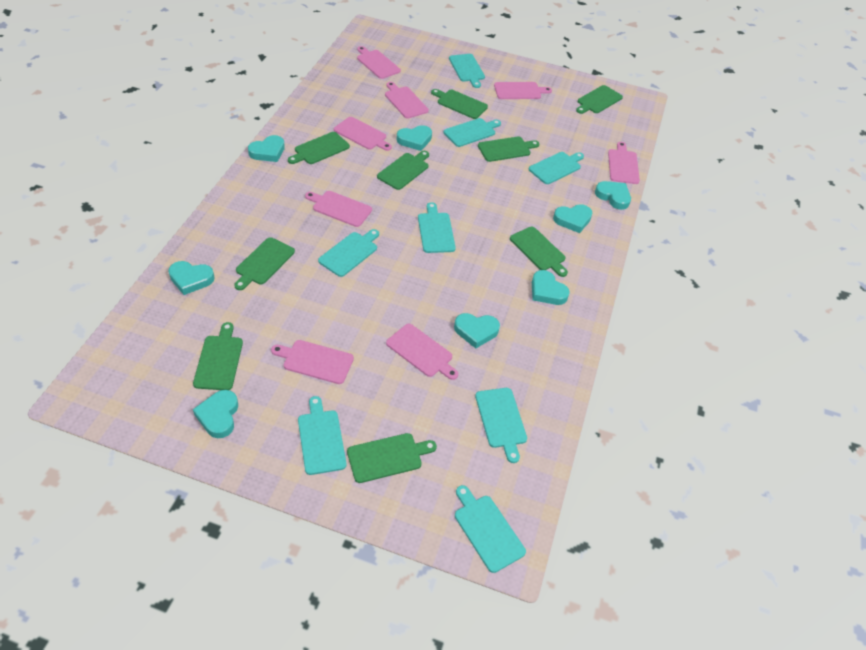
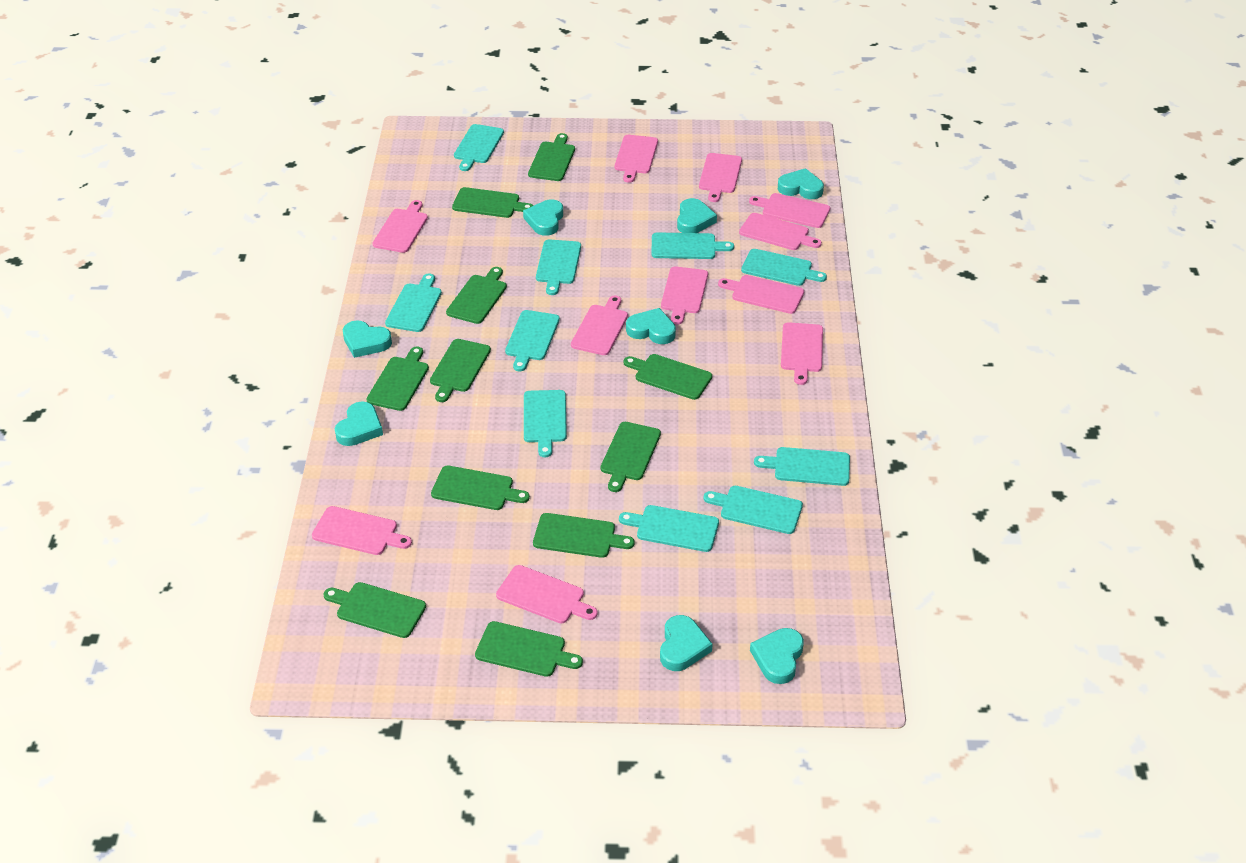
green cutting board: [193,322,243,390] [234,237,295,290] [288,132,350,164] [347,433,437,483] [377,151,429,190] [431,89,488,119] [478,136,539,162] [510,227,568,277] [576,85,623,114] = 9 -> [323,582,426,638] [366,346,429,411] [430,339,491,402] [431,466,530,510] [446,267,507,324] [452,187,533,218] [475,621,583,677] [528,133,575,181] [533,513,634,558] [601,422,661,492] [623,354,712,400] = 11
pink cutting board: [271,340,354,384] [305,191,372,227] [334,117,392,151] [357,46,401,79] [385,82,429,119] [386,324,458,380] [494,82,552,99] [608,142,640,184] = 8 -> [312,506,412,555] [373,200,428,253] [496,565,598,623] [571,295,628,355] [615,135,658,183] [661,266,708,324] [699,153,742,202] [718,275,804,314] [739,213,822,250] [749,193,830,228] [781,322,823,385] = 11
turquoise cutting board: [298,396,346,475] [318,229,379,277] [418,202,456,253] [444,118,501,147] [449,54,485,88] [455,485,526,573] [475,388,527,463] [529,152,584,184] = 8 -> [385,274,442,332] [454,124,504,171] [505,310,560,371] [524,390,567,457] [536,239,581,295] [619,505,719,552] [651,232,734,259] [704,486,803,534] [741,249,827,286] [754,447,850,486] = 10

